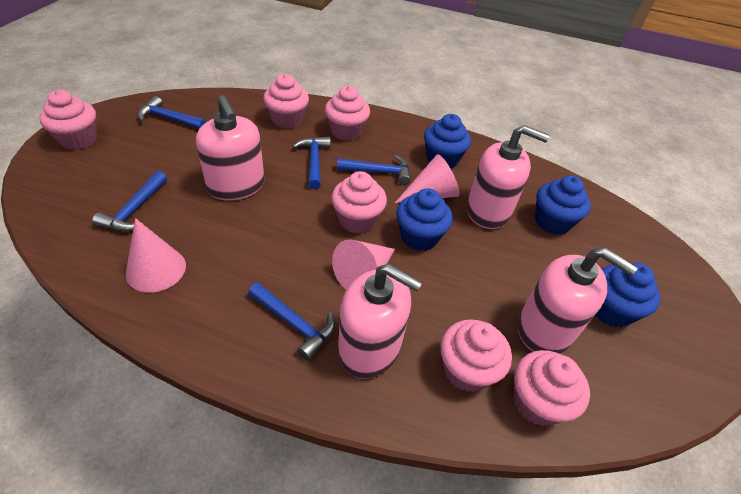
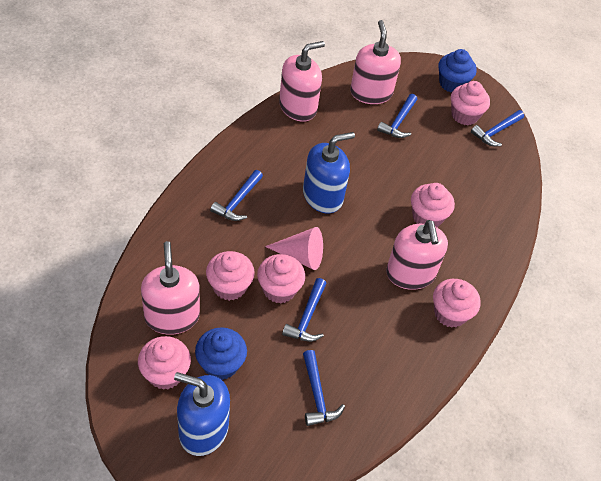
blue cupcake: [396,188,453,251] [424,114,471,169] [535,175,591,235] [595,263,660,327] = 4 -> [195,327,247,380] [438,49,477,93] = 2
blue soap dispenser: none = 0 -> [174,372,230,456] [303,132,355,213] = 2
pink cone: [126,218,186,292] [332,239,395,290] [395,154,459,203] = 3 -> [265,227,323,270] = 1

